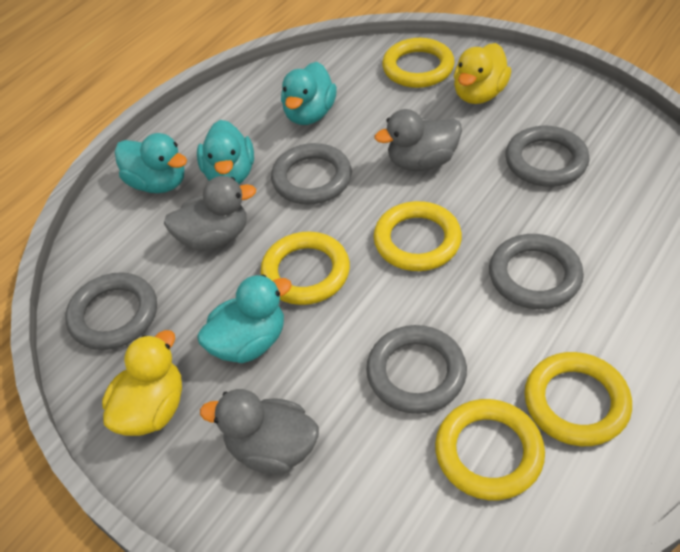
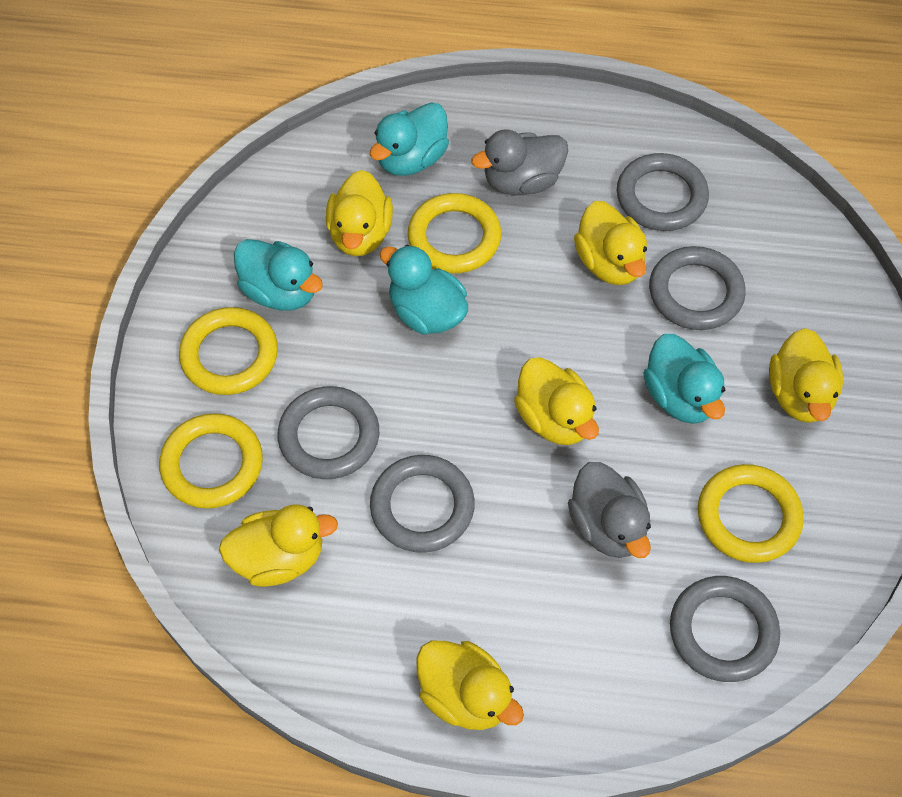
grey duck: [164,176,256,250] [200,389,319,474] [375,109,462,171] = 3 -> [471,129,568,195] [568,462,651,558] = 2
yellow duck: [102,330,182,436] [454,43,511,104] = 2 -> [219,504,338,587] [326,170,393,256] [416,641,524,730] [514,357,599,445] [574,201,647,285] [769,328,843,423] = 6
yellow ring: [261,231,350,305] [373,201,462,271] [382,38,455,88] [435,399,545,500] [524,352,632,446] = 5 -> [159,413,263,509] [179,307,278,395] [408,193,501,273] [698,464,804,563] = 4

